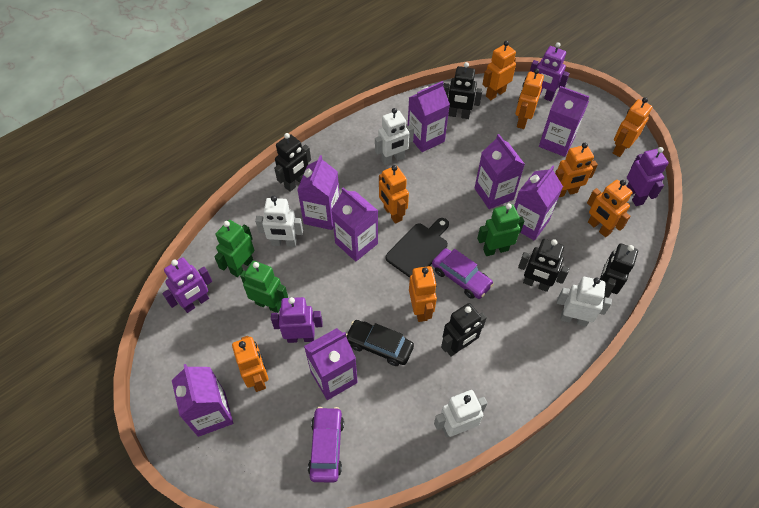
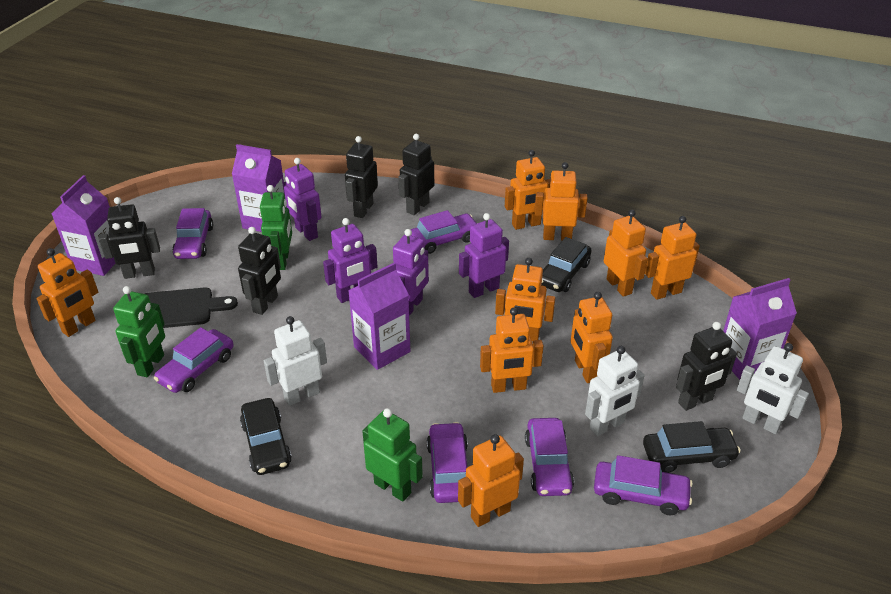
black car: [346,320,414,366] = 1 -> [240,398,292,475] [541,237,592,292] [643,421,741,473] = 3
orange robot: [232,336,268,392] [379,165,409,224] [409,266,437,322] [482,41,516,100] [515,69,544,129] [555,143,598,197] [587,180,632,237] [613,97,652,157] = 8 -> [36,248,98,337] [458,434,524,527] [480,307,544,393] [495,258,555,341] [505,150,551,230] [534,162,588,240] [571,292,613,383] [604,210,648,297] [645,216,700,300] = 9
purple car: [308,407,344,483] [432,248,494,299] = 2 -> [154,327,234,393] [172,208,213,259] [410,210,477,254] [427,422,468,503] [525,418,574,496] [594,455,693,515] = 6
purple carton: [172,364,233,437] [297,155,340,230] [304,328,358,400] [331,187,378,262] [408,81,450,152] [475,134,525,209] [514,166,563,241] [539,86,590,157] = 8 -> [52,175,115,276] [232,144,287,232] [348,262,410,370] [723,278,797,380] = 4
white robot: [255,196,303,247] [375,108,414,165] [434,390,487,437] [557,277,612,327] = 4 -> [264,316,327,406] [585,346,644,436] [737,343,809,434] = 3

